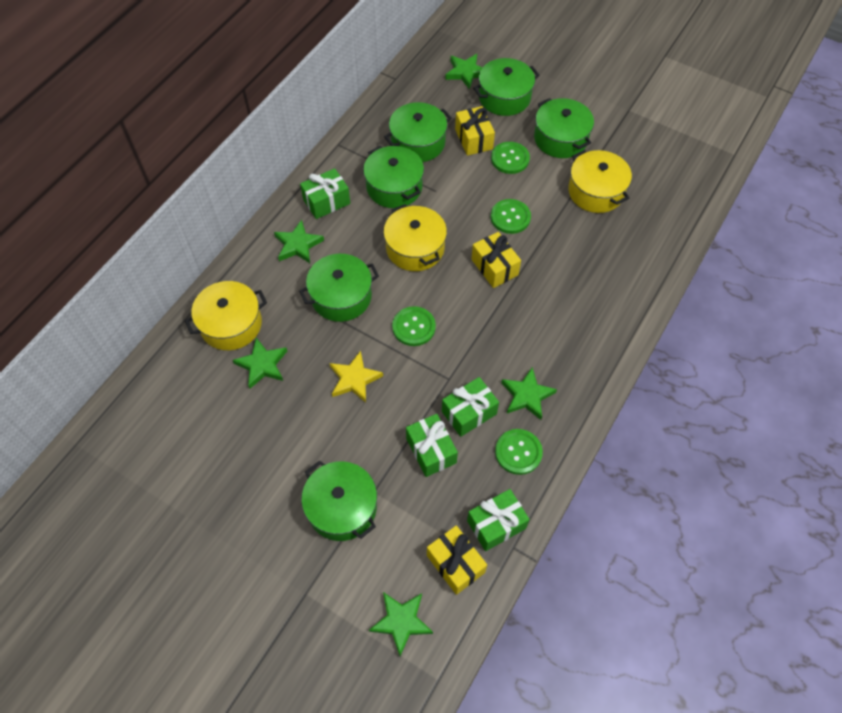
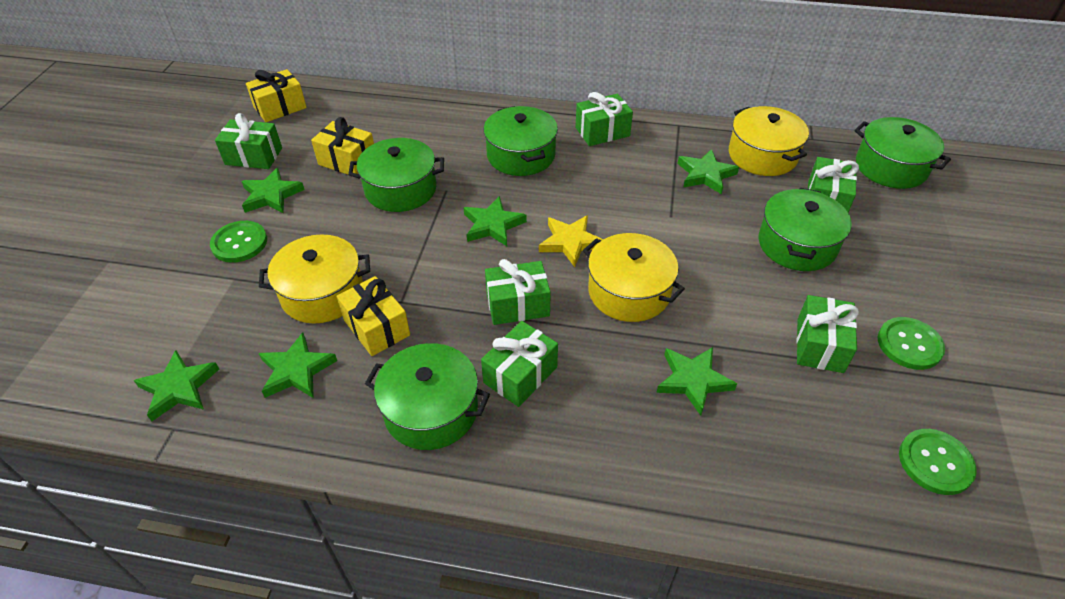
green button: [392,306,436,346] [491,142,530,174] [491,199,531,234] [495,429,543,475] = 4 -> [210,221,267,263] [878,317,945,370] [899,429,977,495] = 3
green gift: [300,168,350,219] [406,414,458,477] [442,377,499,437] [467,489,530,551] = 4 -> [215,113,282,169] [481,321,558,407] [485,259,551,325] [575,92,633,146] [797,295,859,373] [808,157,859,212] = 6
green pot: [299,254,379,322] [301,460,377,541] [363,146,424,208] [384,102,452,162] [473,58,540,116] [534,98,594,158] = 6 -> [348,138,444,212] [365,343,490,450] [483,106,558,176] [759,188,852,271] [854,117,951,189] = 5
green star: [233,338,287,389] [274,220,324,263] [369,592,433,656] [445,54,483,89] [501,367,557,420] = 5 -> [133,350,219,421] [241,168,305,213] [259,332,337,398] [463,196,527,246] [656,347,737,416] [677,149,739,195] = 6

